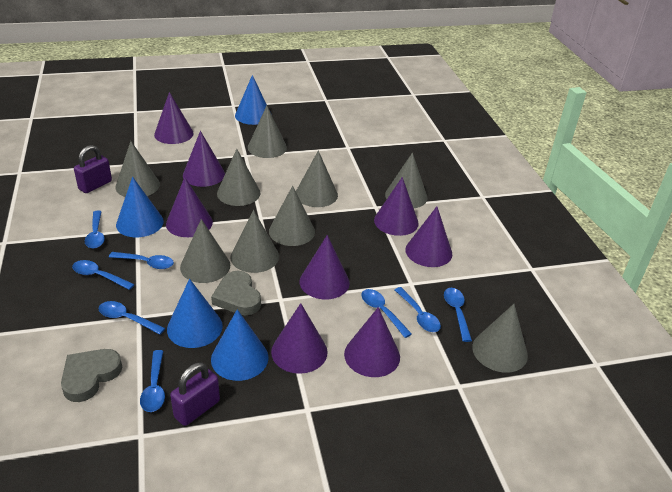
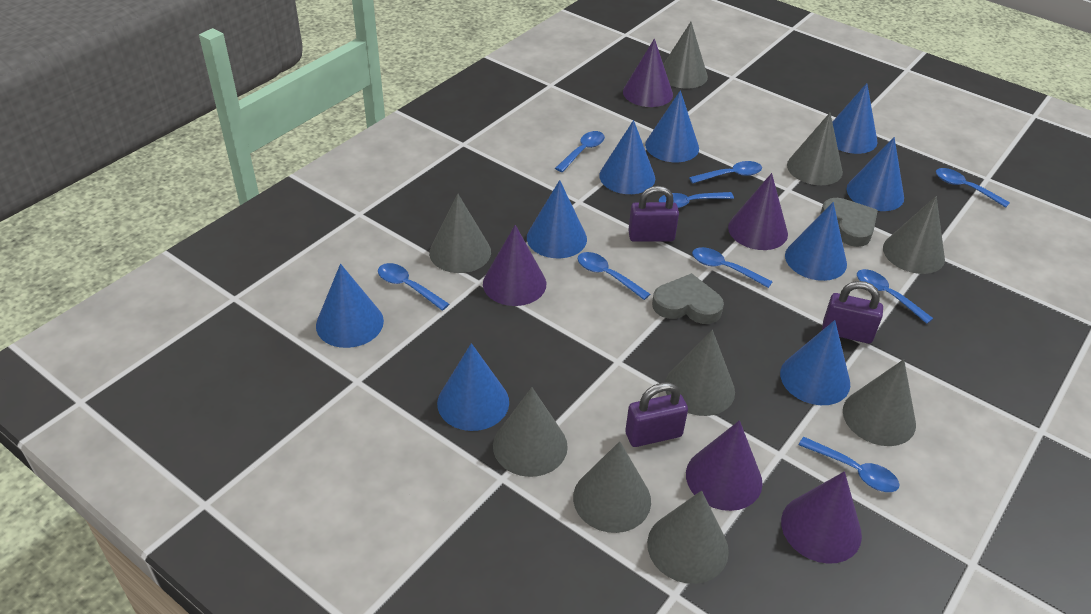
blue cone: [116,177,164,237] [167,279,223,348] [211,309,269,381] [235,75,272,125] = 4 -> [316,264,384,348] [437,343,509,431] [527,180,587,258] [599,120,655,194] [645,90,699,162] [780,320,850,405] [785,202,847,281] [832,83,878,154] [847,137,904,211] = 9
blue spoon: [72,260,135,290] [85,210,105,248] [98,301,165,335] [109,252,174,269] [140,350,165,412] [361,289,412,338] [395,287,441,332] [444,288,472,342] = 8 -> [378,263,449,311] [555,131,605,172] [578,252,650,300] [658,192,734,208] [689,161,762,183] [692,247,773,288] [799,437,900,492] [857,269,933,324] [936,168,1010,208] = 9
purple cone: [154,92,194,144] [166,177,213,237] [183,131,225,187] [271,303,328,374] [300,235,350,299] [344,307,400,377] [374,177,419,236] [405,206,452,267] = 8 -> [483,225,546,306] [623,39,673,107] [686,420,763,511] [728,173,788,250] [781,471,862,564] = 5
purple padlock: [74,145,112,193] [170,362,220,426] = 2 -> [625,382,688,447] [628,186,679,242] [822,281,883,344] = 3

